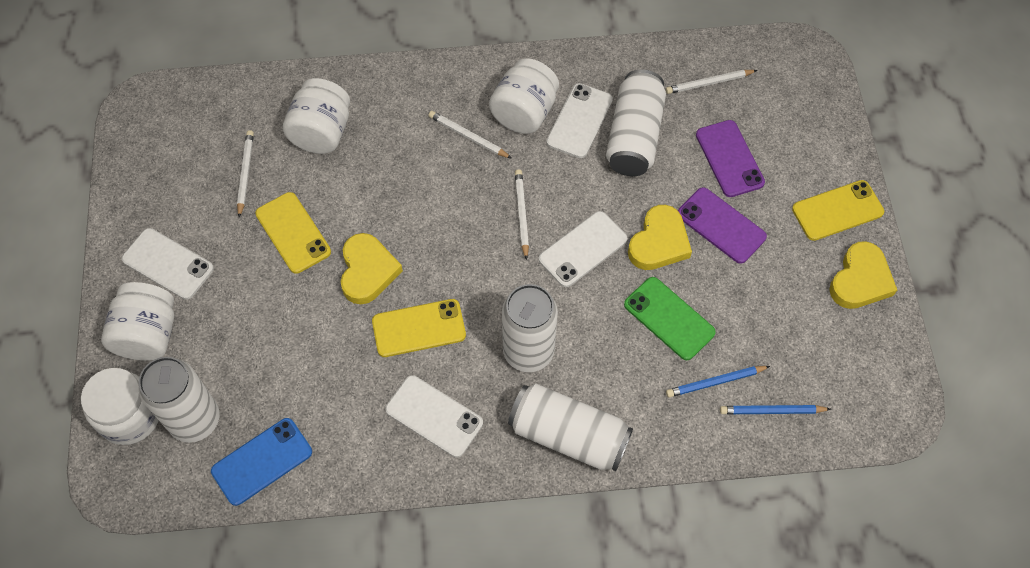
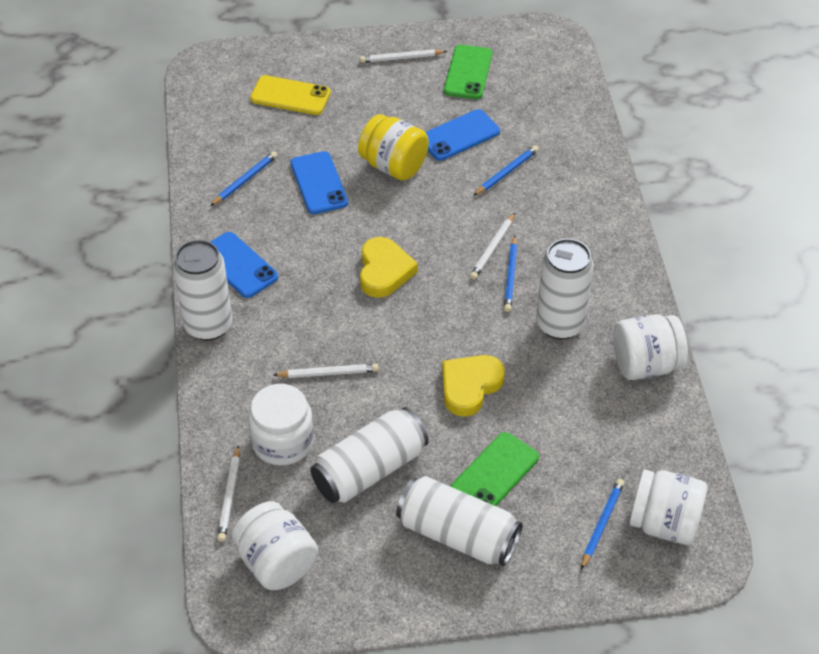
blue pencil: [666,366,770,398] [720,405,831,414] = 2 -> [210,151,278,206] [473,145,539,196] [504,236,517,312] [581,479,625,570] = 4
blue phone: [211,418,312,506] = 1 -> [211,232,278,298] [290,151,348,214] [426,109,500,161] = 3
green phone: [624,277,716,360] = 1 -> [444,45,492,99] [451,432,539,506] = 2
purple phone: [678,187,767,264] [696,120,765,197] = 2 -> none = 0
white phone: [122,228,214,300] [385,375,483,457] [539,211,627,287] [546,83,613,158] = 4 -> none = 0
yellow heart: [341,233,403,304] [628,205,692,270] [829,241,897,309] = 3 -> [360,237,418,298] [442,355,505,417] = 2
yellow jar: none = 0 -> [358,114,429,181] = 1
yellow phone: [255,192,331,274] [372,299,466,357] [792,180,884,241] = 3 -> [250,75,331,115] = 1

